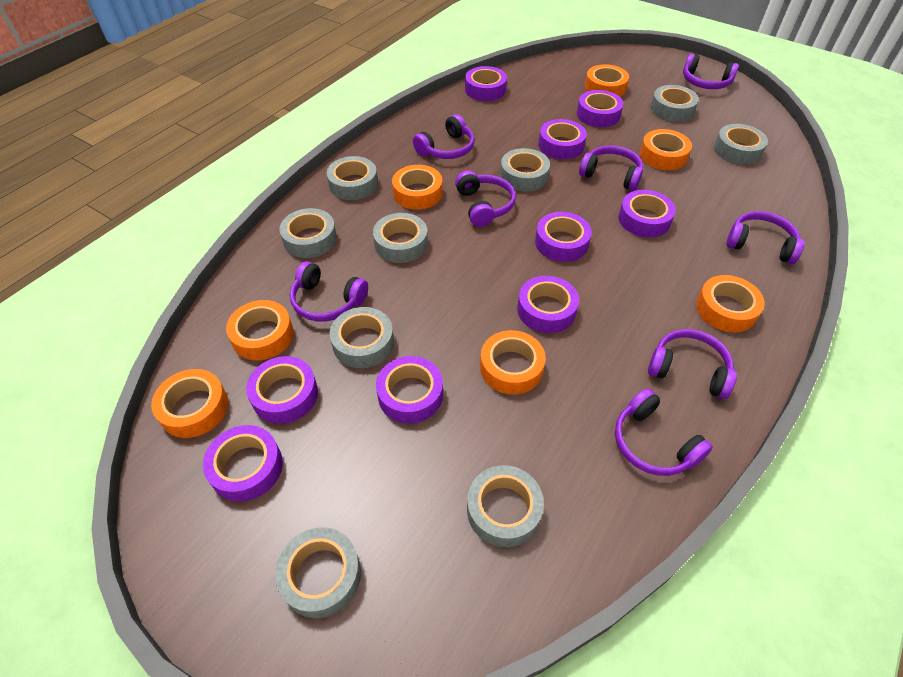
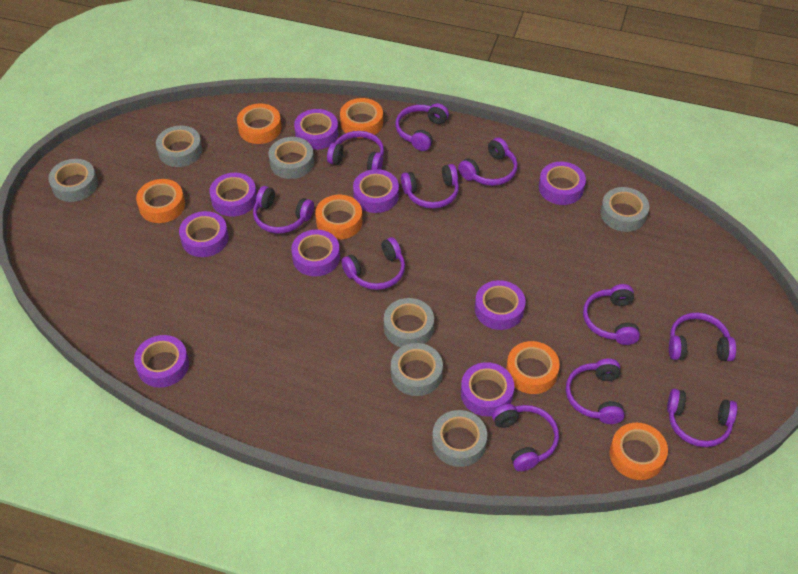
grey tape: [275,527,361,618] [280,208,337,258] [327,156,378,200] [330,307,394,368] [373,213,428,263] [467,465,544,547] [500,148,550,192] [650,85,699,122] [714,124,768,164] = 9 -> [48,159,98,202] [156,126,202,167] [269,137,314,179] [384,298,434,347] [391,343,443,396] [432,410,487,467] [600,187,649,232] = 7
orange tape: [151,369,228,438] [226,300,294,360] [392,165,442,210] [480,330,546,395] [585,64,629,97] [640,129,692,170] [696,275,765,333] = 7 -> [136,179,185,223] [237,104,282,144] [315,195,362,240] [340,98,383,138] [506,341,560,394] [609,423,668,480] = 6
purple headphones: [290,261,368,322] [413,114,475,159] [455,170,516,227] [579,145,643,191] [615,388,713,476] [648,329,737,399] [683,54,739,89] [726,211,804,264] = 8 -> [253,186,314,233] [327,131,384,170] [341,237,405,290] [395,103,449,151] [401,164,459,209] [458,138,518,186] [492,404,559,472] [566,359,624,424] [583,284,640,345] [667,389,737,447] [669,312,736,361] = 11

